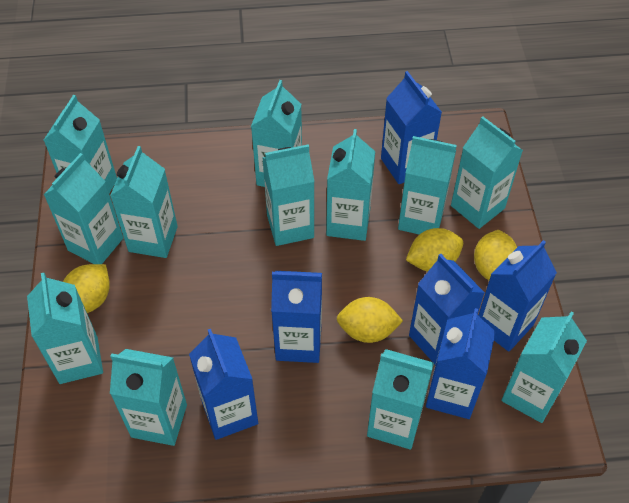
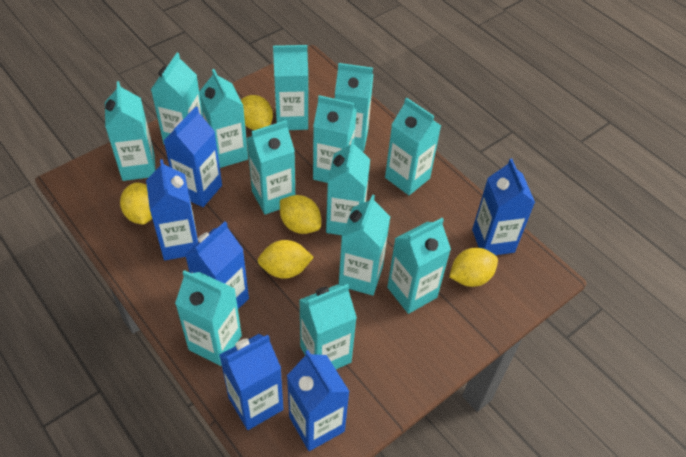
turquoise carton: [27,273,103,384] [43,95,117,193] [44,153,123,264] [110,146,178,258] [110,349,187,446] [251,80,302,187] [262,144,315,246] [326,129,375,241] [367,349,434,450] [398,136,457,235] [451,116,523,229] [501,312,587,423] = 12 -> [105,81,156,181] [151,53,203,145] [175,270,242,366] [199,69,248,168] [247,120,295,215] [273,45,308,130] [299,284,357,369] [313,95,357,183] [326,139,370,235] [335,63,373,152] [339,194,390,296] [385,97,441,195] [387,218,451,314] = 13
yellow lemon: [63,264,110,313] [337,297,403,343] [406,228,463,272] [474,230,517,280] = 4 -> [120,183,152,225] [241,95,273,130] [258,240,314,279] [280,195,321,234] [449,248,498,287] = 5

